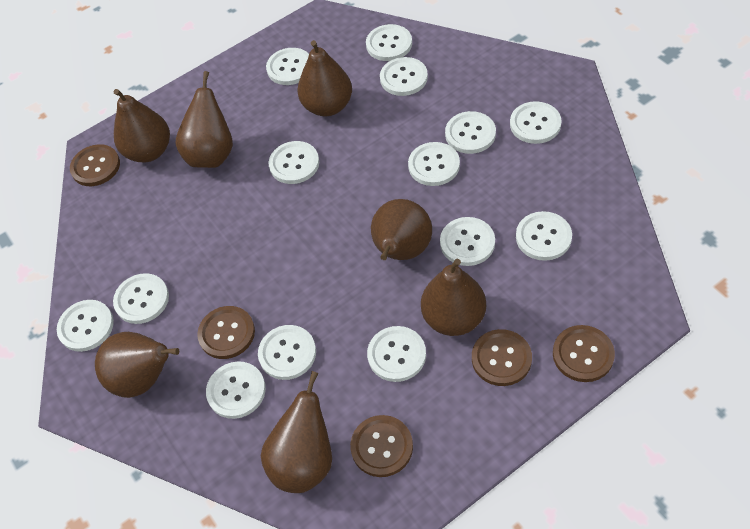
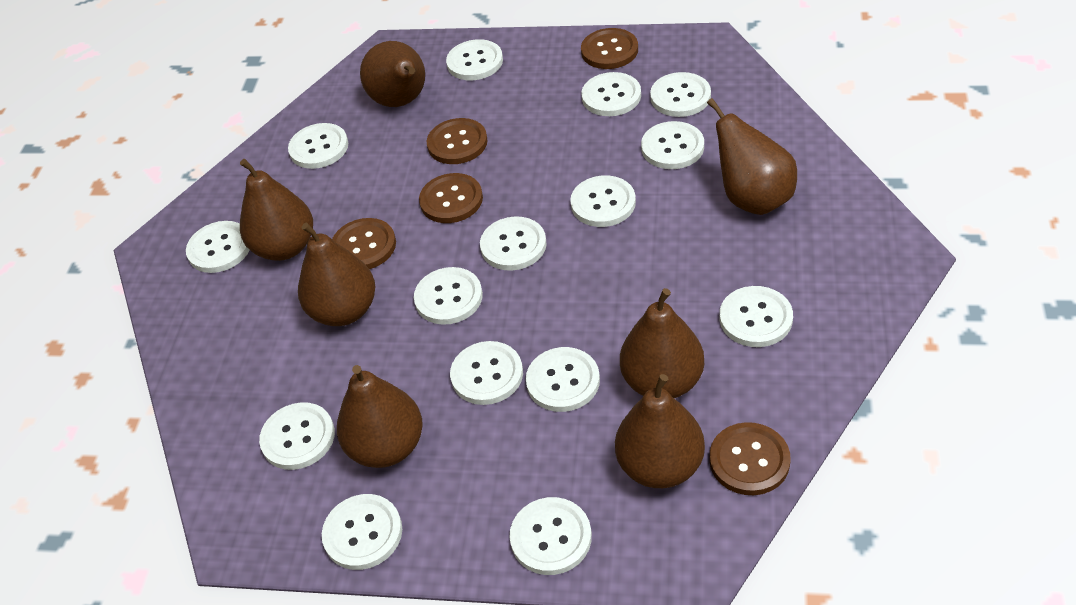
white button: [57,300,114,352] [113,273,169,324] [206,362,266,419] [258,325,316,380] [266,48,309,85] [268,141,319,184] [366,24,412,61] [367,326,426,382] [380,57,428,96] [408,142,460,186] [440,217,495,266] [445,111,496,154] [510,101,562,144] [516,211,572,261] = 14 -> [186,221,249,273] [259,402,335,470] [288,123,348,169] [322,494,402,570] [414,267,483,325] [446,39,503,80] [450,341,523,405] [480,216,547,271] [509,497,592,575] [526,347,600,412] [570,175,636,227] [581,72,641,116] [641,121,704,169] [650,72,711,117] [720,286,793,347] = 15

